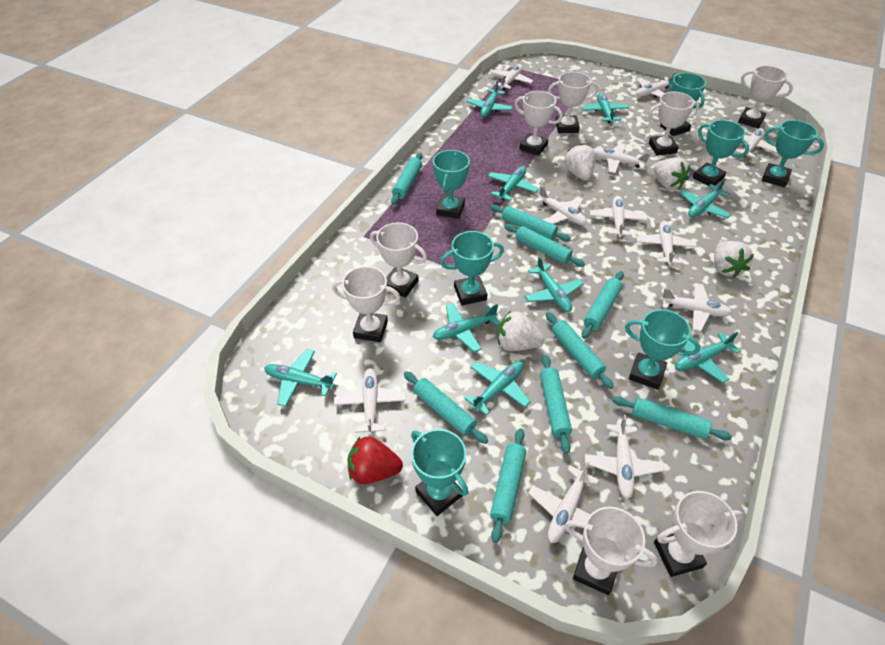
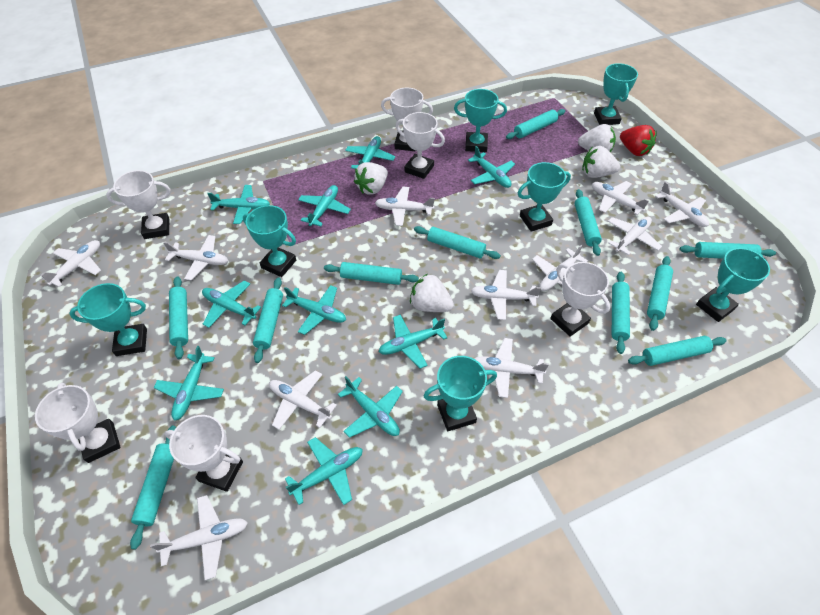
turquoise plane: [264,349,337,407] [433,303,500,352] [464,361,531,415] [466,80,513,117] [488,166,539,201] [525,256,583,312] [582,93,629,123] [675,331,740,383] [679,179,731,218] = 9 -> [154,346,224,421] [202,280,261,328] [207,185,270,224] [282,285,346,335] [285,437,363,505] [298,185,351,226] [338,376,403,438] [345,136,395,169] [379,314,447,369] [468,146,515,188] = 10
turquoise rolling pin: [391,153,422,205] [404,371,488,444] [490,205,571,242] [490,428,526,543] [504,224,585,267] [540,355,572,454] [546,312,614,389] [582,271,624,339] [613,396,732,440] = 9 -> [130,426,176,550] [169,277,188,359] [253,278,283,363] [324,262,419,285] [414,226,501,259] [506,109,565,139] [575,189,602,256] [612,272,630,354] [628,336,727,366] [647,256,673,331] [679,242,776,259] = 11
white trophy: [332,266,400,342] [370,222,427,298] [515,91,563,156] [548,72,598,133] [565,507,658,595] [649,92,700,155] [654,491,743,577] [738,65,793,128] = 8 -> [35,383,121,463] [106,170,170,239] [165,415,243,492] [381,88,433,151] [396,112,445,179] [550,262,610,337] = 6

